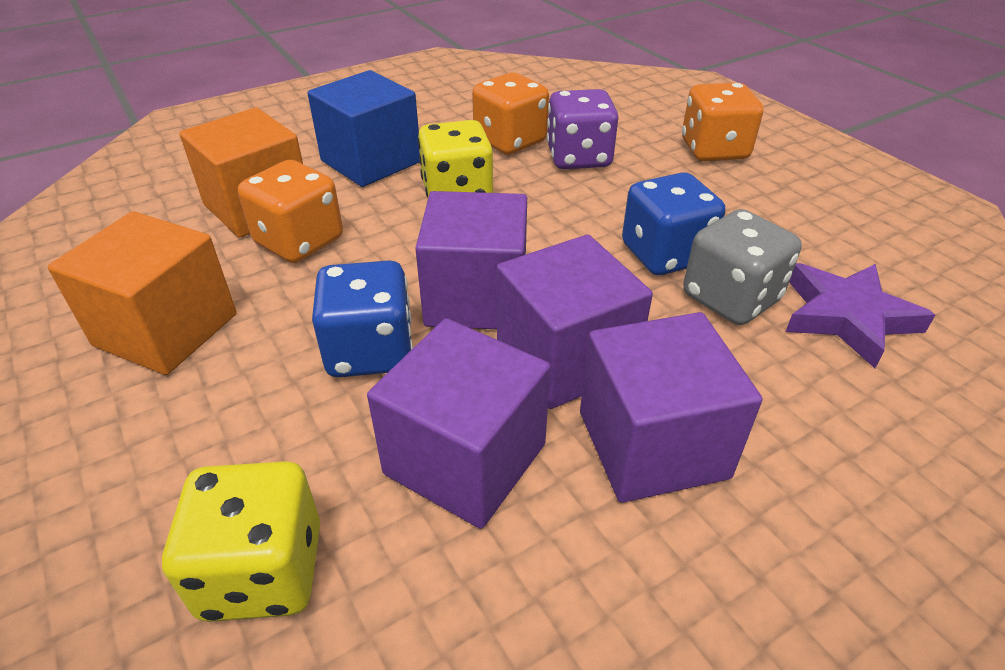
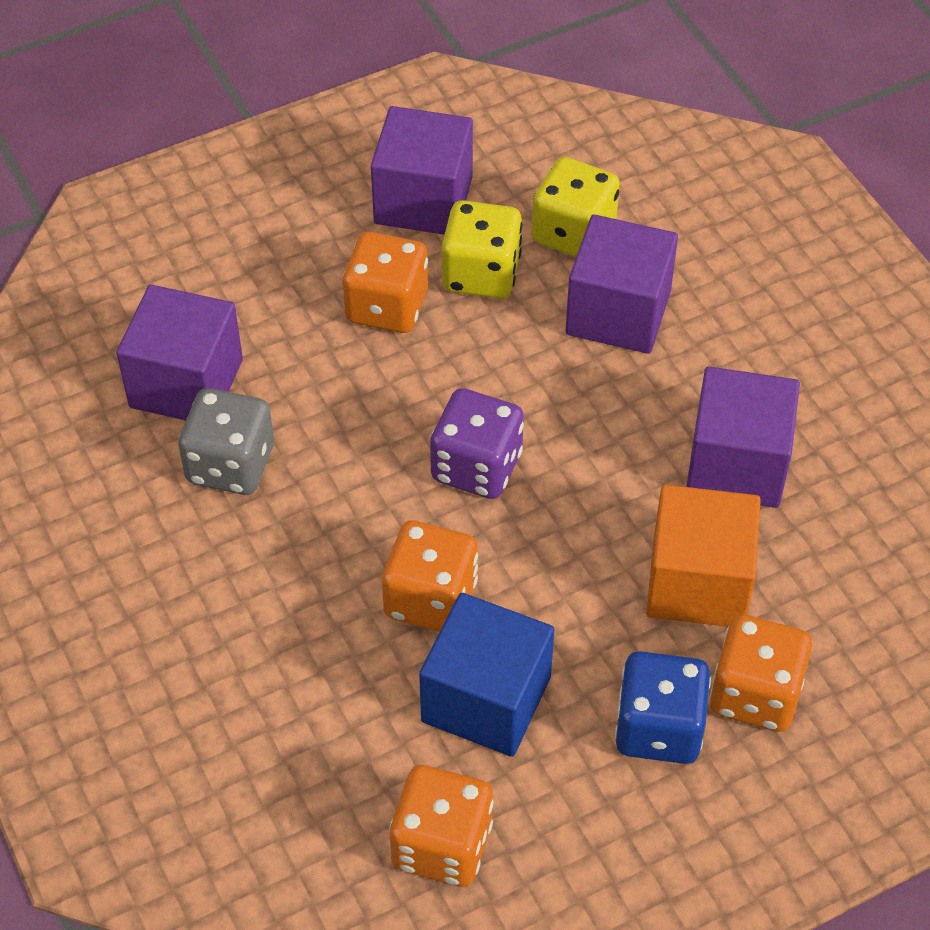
blue dice: [312,260,413,377] [622,172,725,275] = 2 -> [615,651,711,764] = 1
orange cube: [48,211,237,375] [179,107,303,238] = 2 -> [646,485,761,627] = 1
orange dice: [238,160,343,263] [472,73,549,155] [682,83,763,161] = 3 -> [342,232,428,333] [382,521,478,632] [389,765,494,887] [710,614,812,732] = 4
purple star: [786,263,935,368] = 1 -> none = 0

